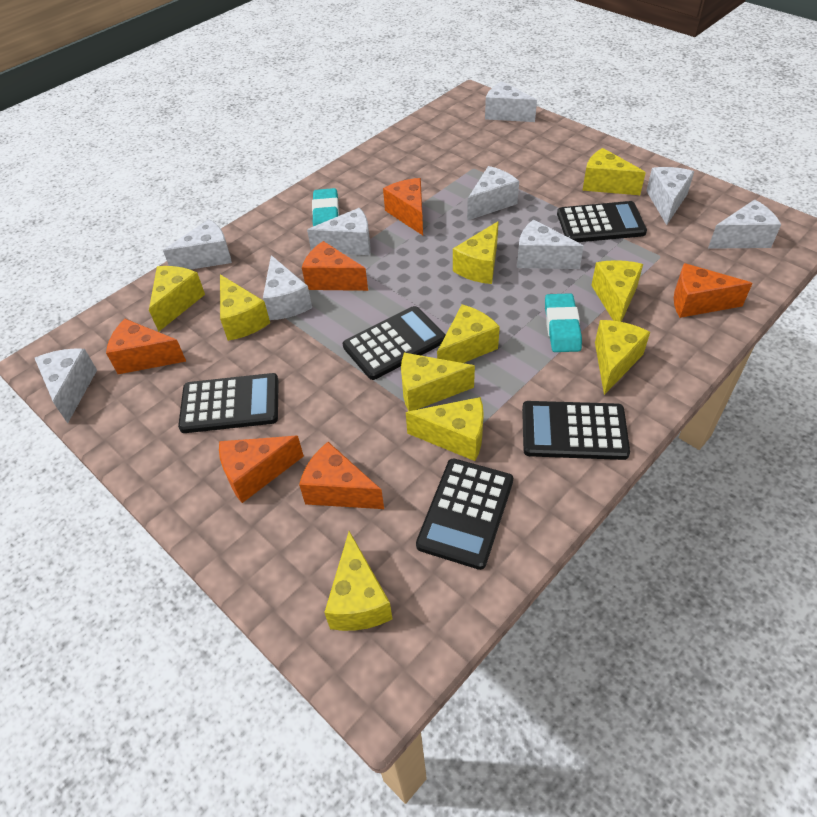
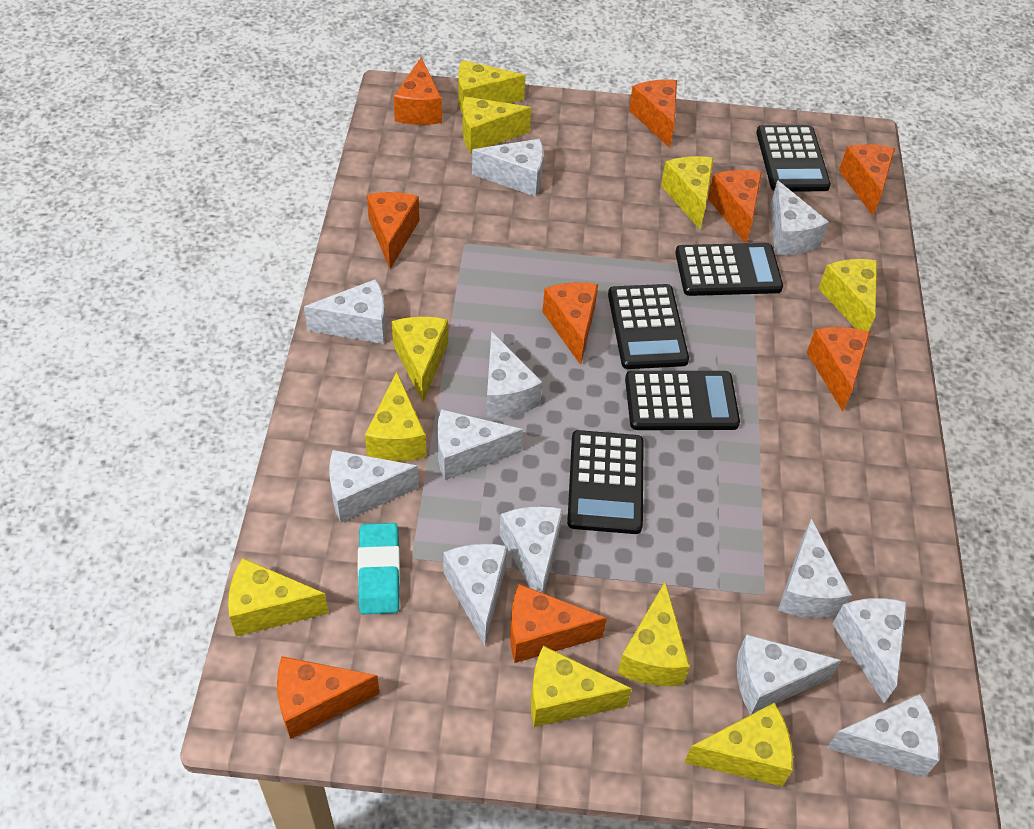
orange cheese: [106,319,186,374] [219,436,304,503] [299,442,384,509] [302,241,368,291] [383,178,423,235] [674,263,753,318] = 6 -> [277,656,380,739] [367,192,419,269] [394,57,442,125] [510,584,607,663] [542,282,598,365] [629,79,677,148] [708,170,762,243] [807,327,870,411] [839,144,895,216] = 9
turquoise eraser: [312,188,339,226] [545,293,582,352] = 2 -> [358,523,400,614] = 1
white cheese: [35,349,97,423] [163,219,232,270] [263,255,312,320] [307,208,371,255] [467,166,519,221] [485,81,537,122] [517,219,584,269] [646,167,694,225] [708,200,781,249] = 9 -> [304,279,386,344] [329,450,419,523] [437,409,523,480] [443,544,508,646] [472,139,543,197] [486,331,543,418] [499,506,563,593] [737,634,842,715] [770,180,829,255] [778,519,852,618] [827,694,939,777] [832,598,907,703] = 12

